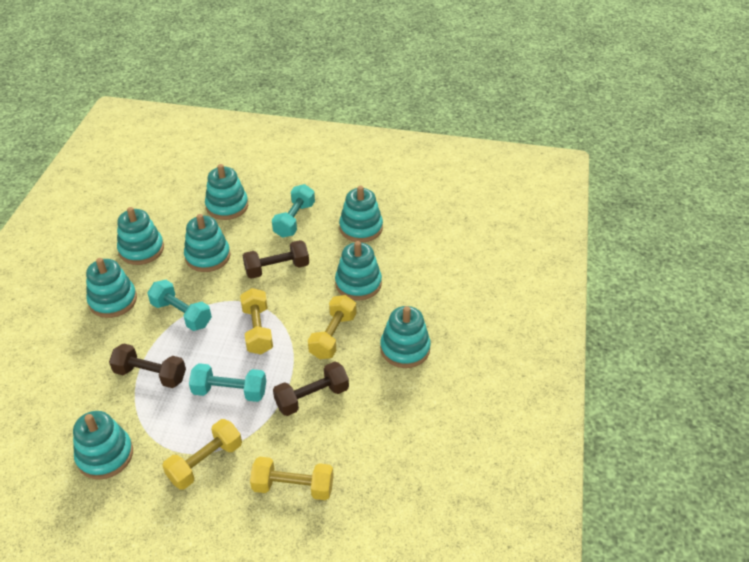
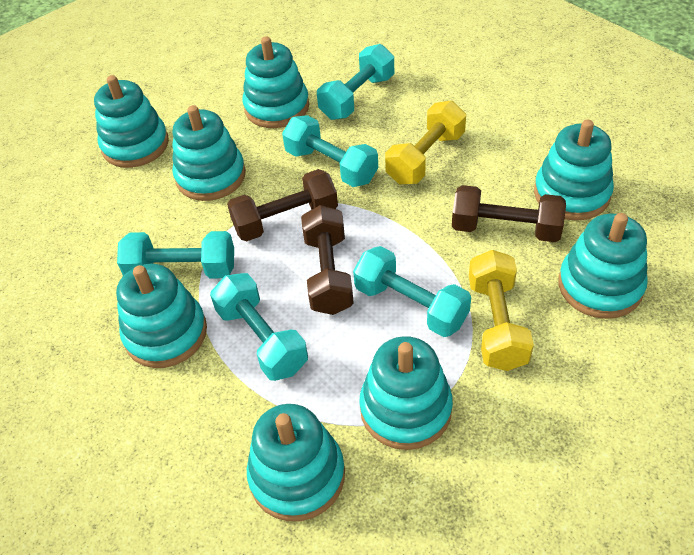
turquoise dumbbell: [147,280,212,331] [189,363,266,402] [272,184,315,238] = 3 -> [117,231,234,278] [210,273,308,381] [282,115,378,187] [317,44,394,120] [353,246,471,337] = 5
yellow dumbbell: [162,419,242,490] [240,288,273,354] [250,457,334,500] [308,295,356,359] = 4 -> [385,101,466,184] [469,250,534,371] = 2

